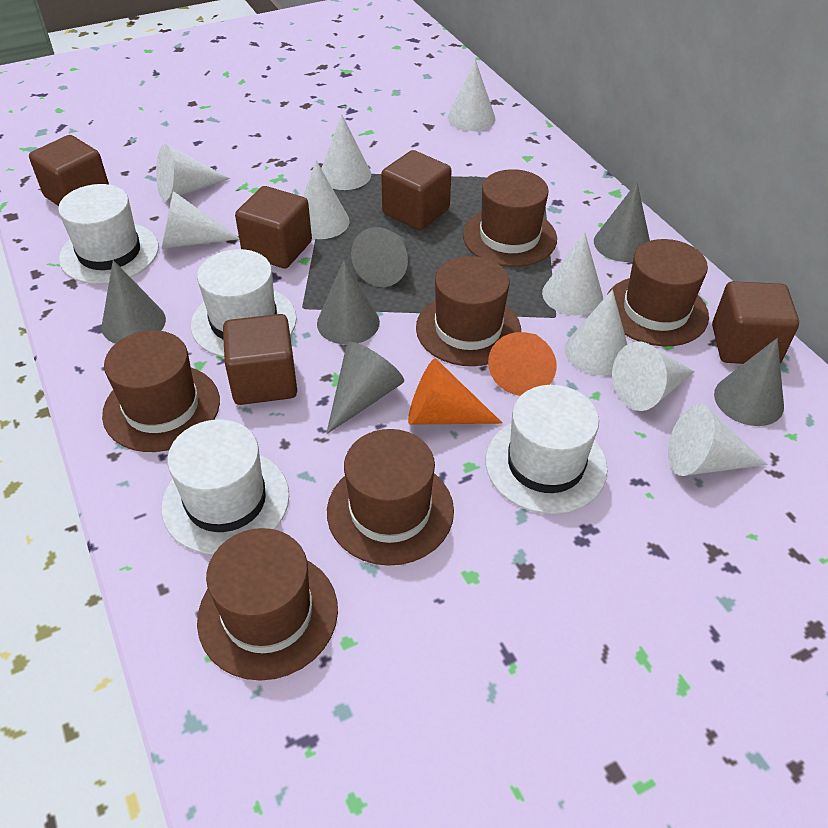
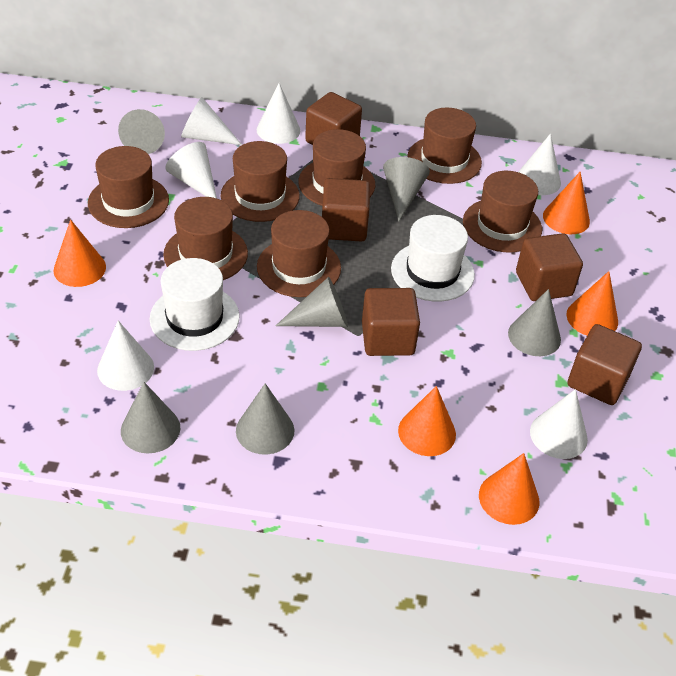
brown hat: [102,330,220,452] [197,528,338,681] [327,429,454,566] [416,256,521,366] [463,169,557,267] [606,239,709,346] = 6 -> [88,146,169,228] [163,197,248,280] [221,141,299,222] [257,210,341,297] [298,129,375,206] [407,108,482,184] [463,171,542,252] = 7
orange cone: [408,358,503,425] [488,332,557,396] = 2 -> [53,219,106,287] [398,386,456,456] [479,453,539,525] [543,172,590,234] [566,271,618,335] = 5
white cone: [156,144,231,201] [161,191,239,249] [303,160,349,239] [321,114,371,190] [448,59,495,131] [542,232,603,315] [565,289,627,375] [612,341,695,411] [668,404,768,476] = 9 -> [97,321,154,391] [165,142,217,198] [181,97,242,145] [257,83,300,144] [519,134,561,195] [530,389,588,459] = 6
white hat: [58,184,159,284] [162,419,289,555] [191,249,297,357] [485,385,607,514] = 4 -> [150,258,240,351] [391,215,475,302] = 2

